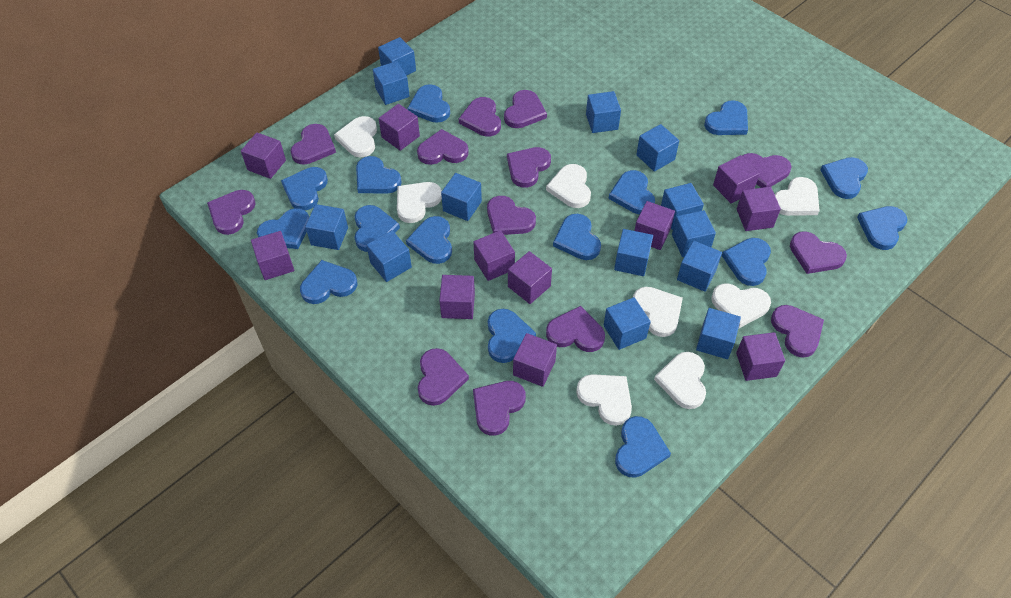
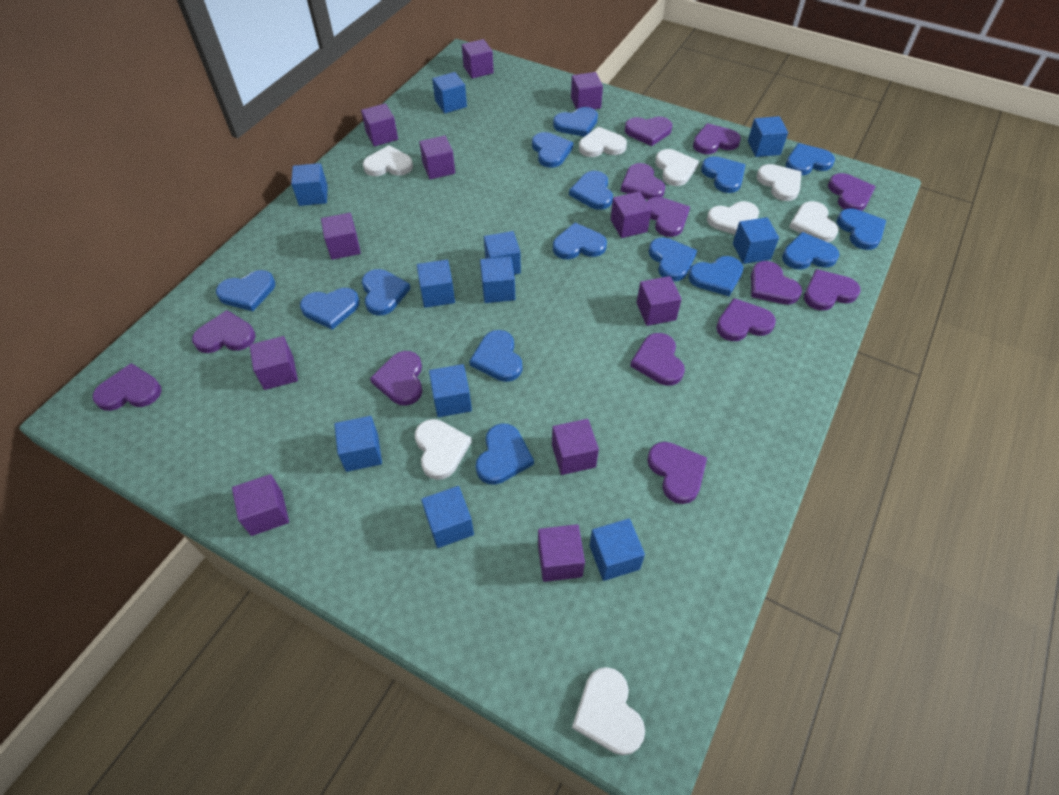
blue cube: [305,204,348,250] [366,230,412,282] [372,61,410,105] [378,37,416,76] [441,173,482,221] [586,91,621,133] [604,297,651,350] [614,229,653,276] [636,124,679,172] [661,183,704,230] [672,210,716,257] [677,241,722,292] [696,308,741,359] = 13 -> [291,163,328,206] [334,416,382,472] [417,260,455,308] [421,486,474,548] [429,364,472,417] [432,72,467,113] [480,256,515,303] [484,231,521,275] [589,518,645,581] [733,217,779,264] [748,116,788,157] = 11

